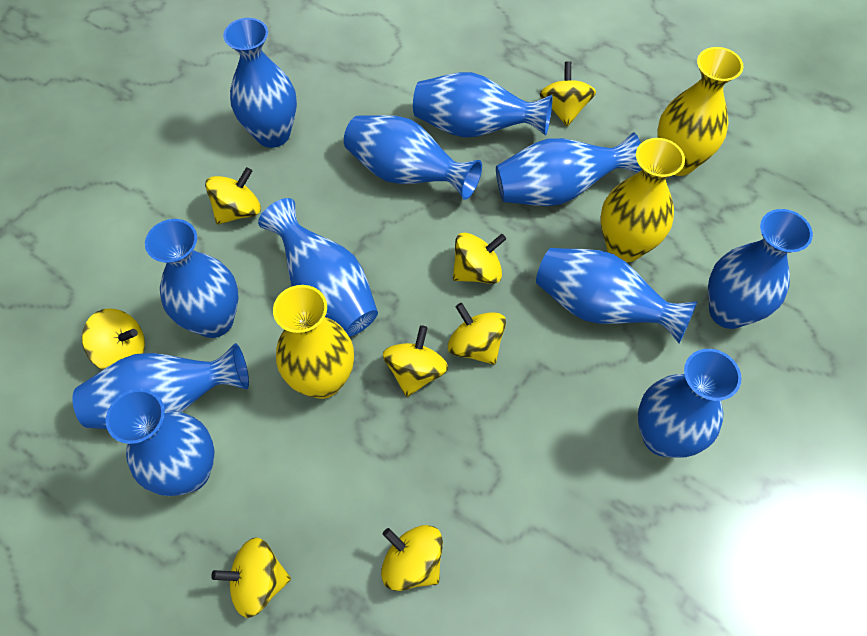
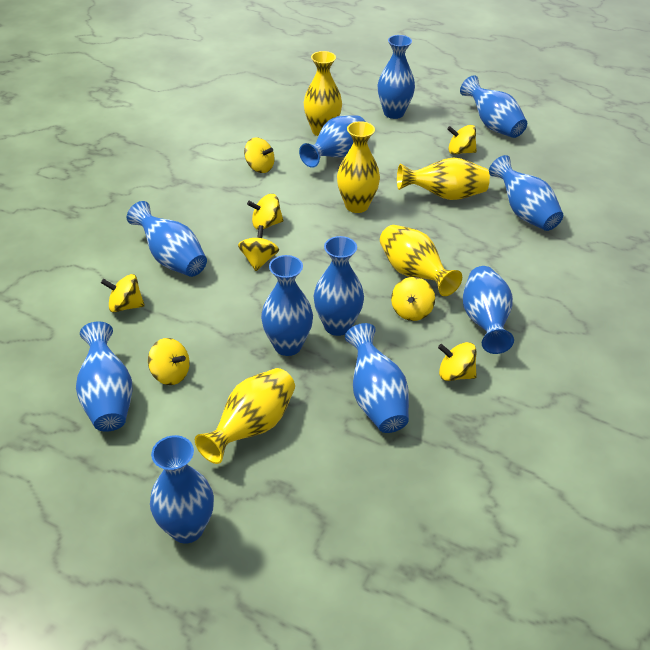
yellow vase: [273,285,354,399] [601,138,685,262] [657,47,743,176] = 3 -> [195,368,295,464] [304,51,342,136] [337,121,380,213] [380,225,462,296] [397,157,490,200] = 5

